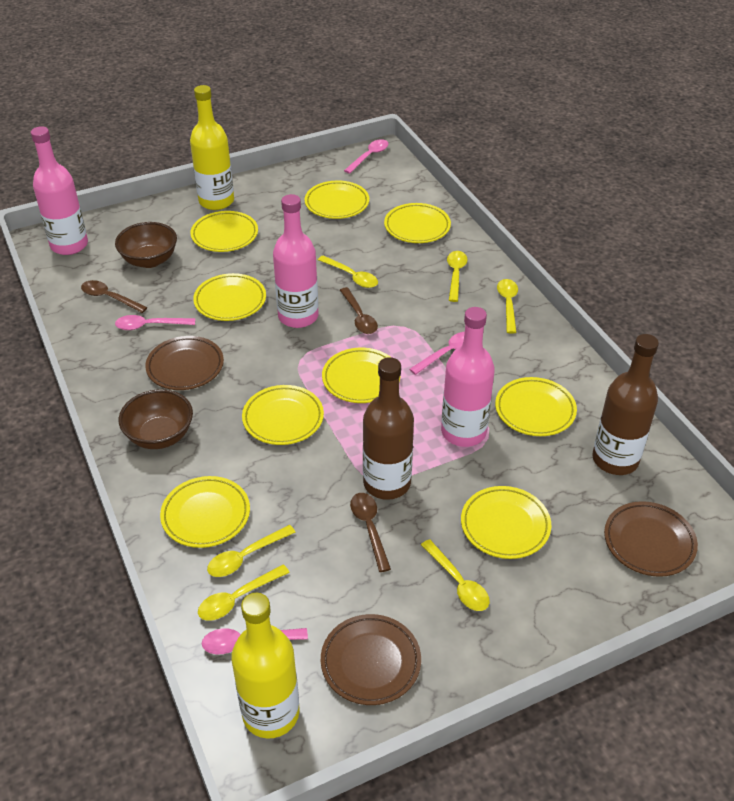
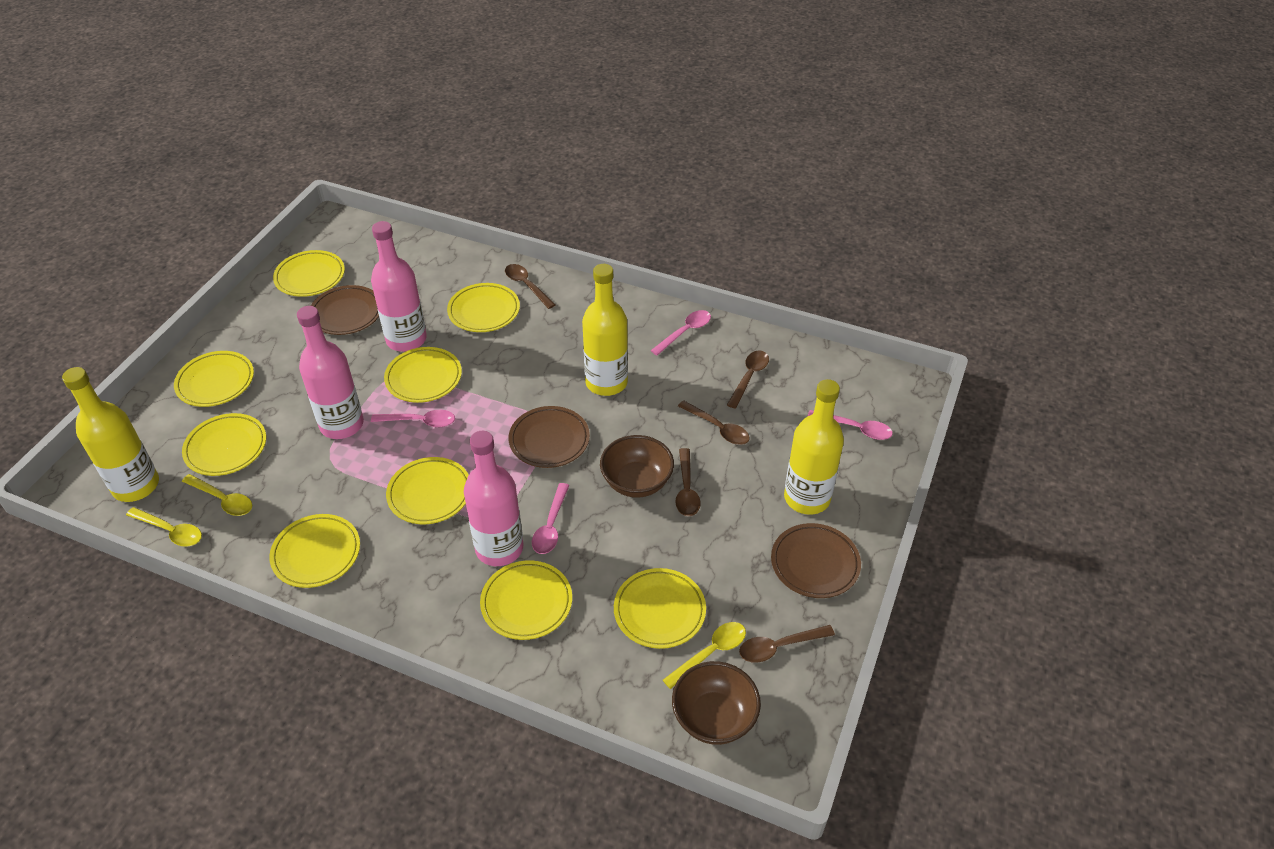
brown bottle: [363,357,414,500] [592,334,659,475] = 2 -> none = 0
brown spoon: [81,280,148,313] [340,287,378,334] [350,493,391,572] = 3 -> [505,264,556,309] [675,448,701,516] [678,400,749,445] [727,350,769,409] [739,625,835,663] = 5
yellow bottle: [190,85,234,210] [231,593,299,739] = 2 -> [62,367,159,502] [582,264,628,396] [784,379,844,515] = 3
yellow spoon: [198,564,290,621] [207,525,296,577] [318,255,378,288] [421,539,490,611] [447,251,468,302] [497,279,518,334] = 6 -> [126,507,202,547] [182,474,252,516] [663,622,746,689] = 3

